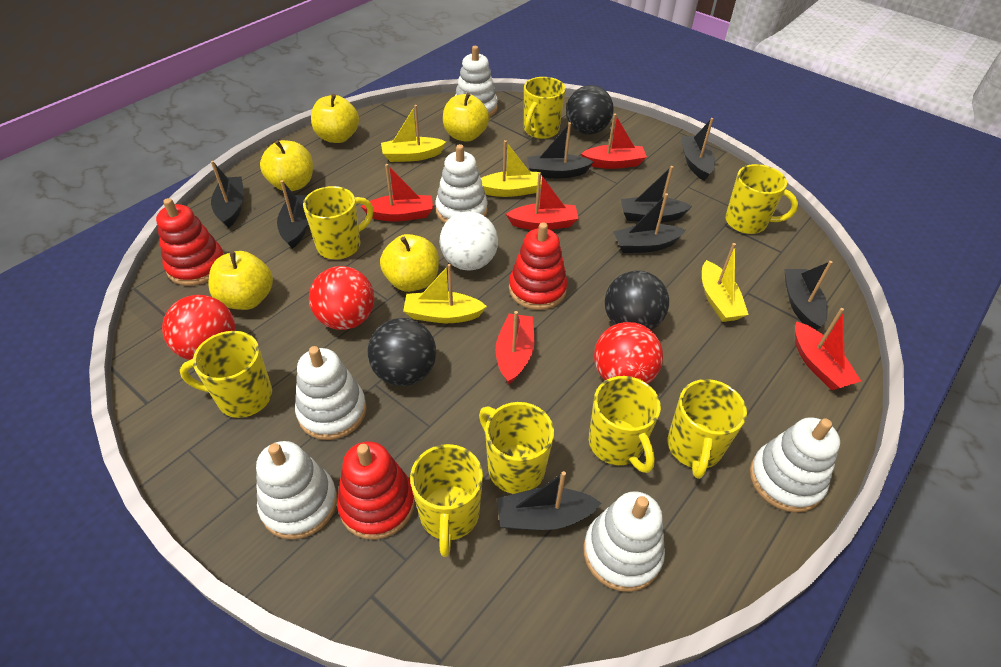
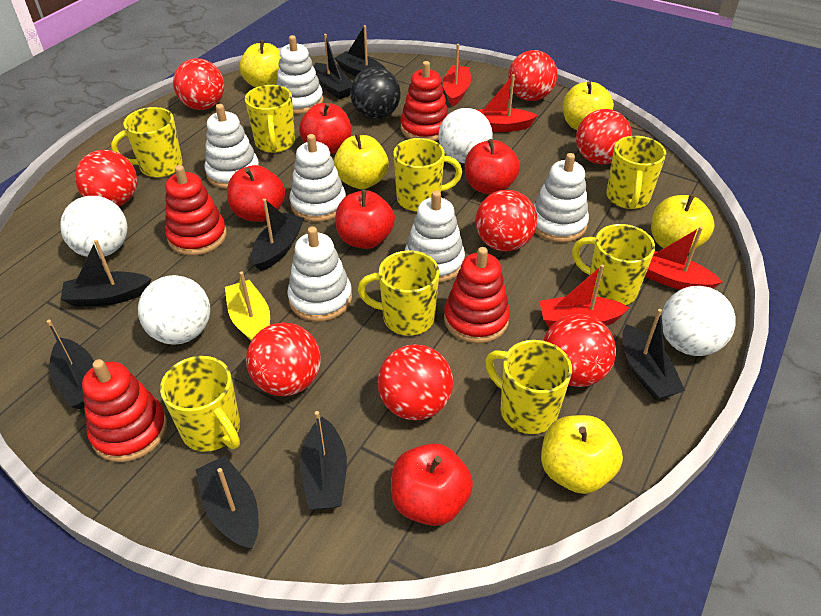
black ball: [367,318,436,386] [566,85,614,135] [605,271,669,330] = 3 -> [350,67,401,119] = 1
red apple: none = 0 -> [227,165,285,222] [299,103,351,154] [336,190,395,249] [391,443,473,526] [465,139,520,195] = 5
red ball: [162,295,235,360] [309,266,374,330] [594,322,663,384] = 3 -> [75,150,137,207] [173,59,225,110] [246,322,321,396] [377,344,453,420] [475,190,537,252] [508,50,558,101] [543,314,616,387] [576,109,632,164] = 8
red boat: [361,164,433,221] [496,311,534,384] [506,173,579,230] [581,113,647,169] [795,308,861,390] = 5 -> [443,44,471,107] [477,74,538,132] [539,265,630,328] [645,226,722,290] = 4
red stacking toy: [156,198,224,286] [337,441,415,540] [509,223,567,310] = 3 -> [82,359,167,462] [165,165,227,256] [400,61,448,141] [444,247,510,343] = 4
white ball: [440,211,498,270] = 1 -> [60,196,127,257] [138,275,210,345] [439,108,493,163] [661,286,736,356] = 4
yellow boat: [381,105,446,162] [403,264,487,323] [481,140,542,197] [702,243,749,322] = 4 -> [225,272,270,341] = 1

